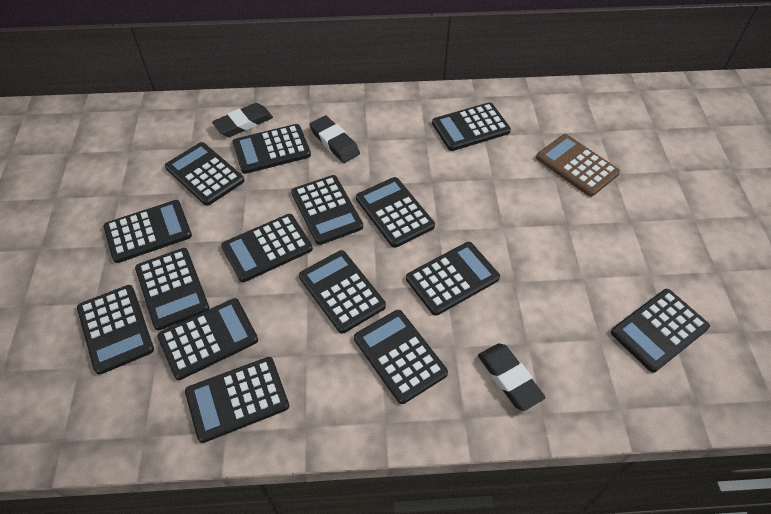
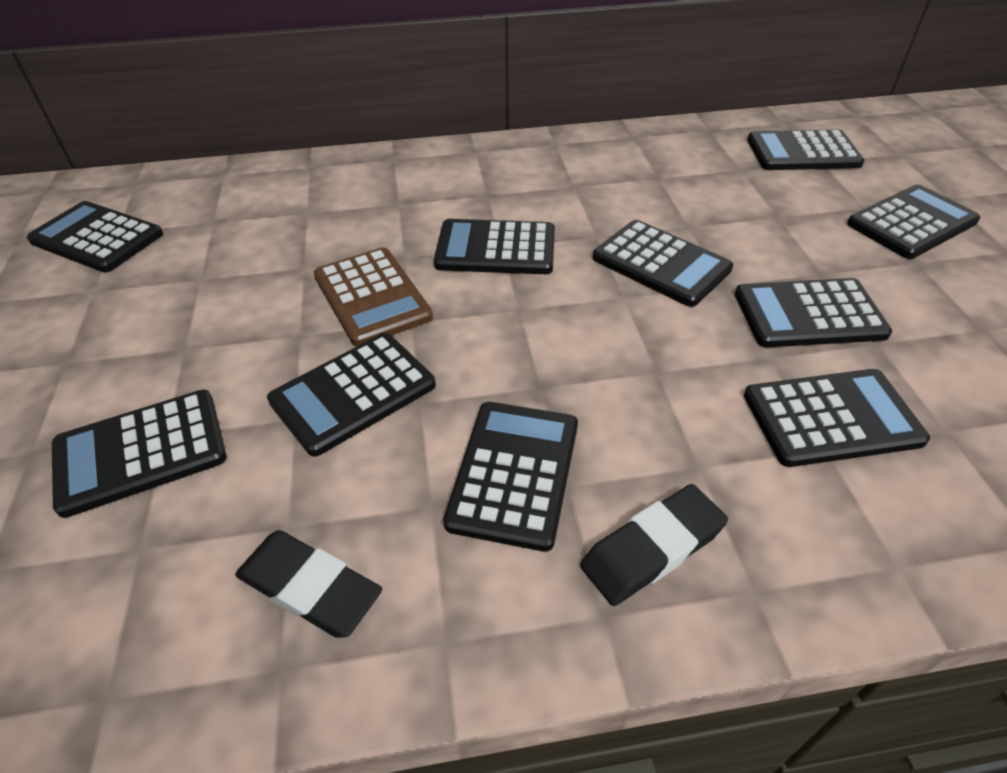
black calculator: [77,285,154,374] [103,200,192,263] [135,248,210,330] [157,298,258,380] [165,142,244,206] [185,357,289,443] [221,214,313,282] [232,124,311,174] [291,175,363,245] [299,250,386,334] [354,310,448,404] [356,177,435,248] [406,242,500,316] [432,102,511,151] [611,289,710,373] = 15 -> [27,201,163,272] [52,390,226,518] [267,333,436,457] [434,219,555,274] [443,402,578,552] [593,220,733,307] [735,278,892,347] [744,369,930,467] [747,129,865,170] [847,185,980,259] = 10
black eraser: [212,103,273,137] [310,115,360,163] [478,343,546,411] = 3 -> [235,530,382,638] [580,484,728,606] = 2

